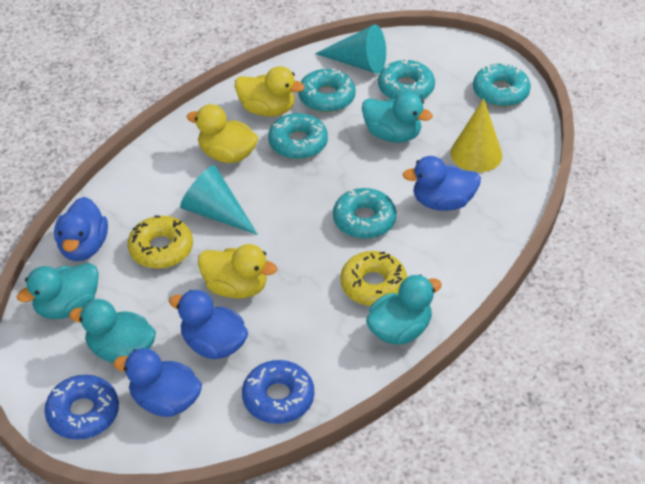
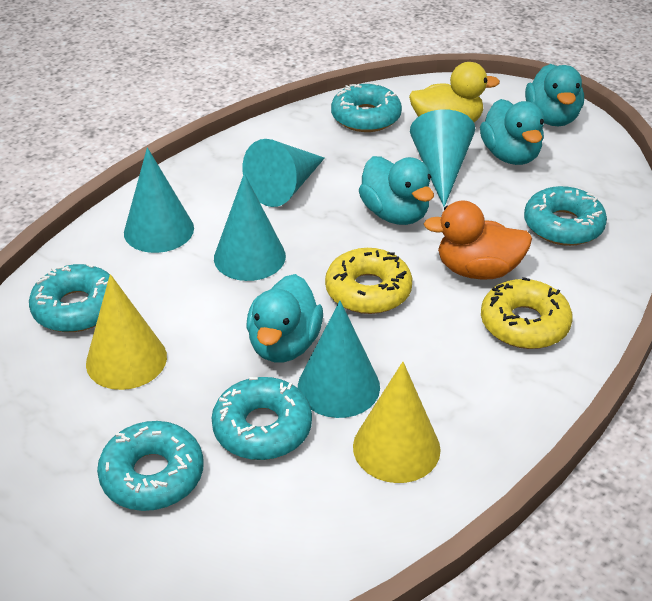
blue donut: [44,375,119,440] [242,360,314,424] = 2 -> none = 0
blue duck: [54,197,108,261] [113,348,202,417] [169,290,248,359] [403,156,481,211] = 4 -> none = 0
orange duck: none = 0 -> [424,200,532,280] = 1
turquoise cone: [180,165,258,235] [315,24,386,74] = 2 -> [124,148,194,253] [214,173,286,281] [242,139,325,207] [298,301,380,418] [410,109,475,207] = 5
yellow cone: [450,98,502,172] = 1 -> [86,274,167,390] [353,362,441,483] = 2
yellow duck: [187,104,258,163] [198,244,277,299] [235,66,305,117] = 3 -> [409,62,500,122] = 1

